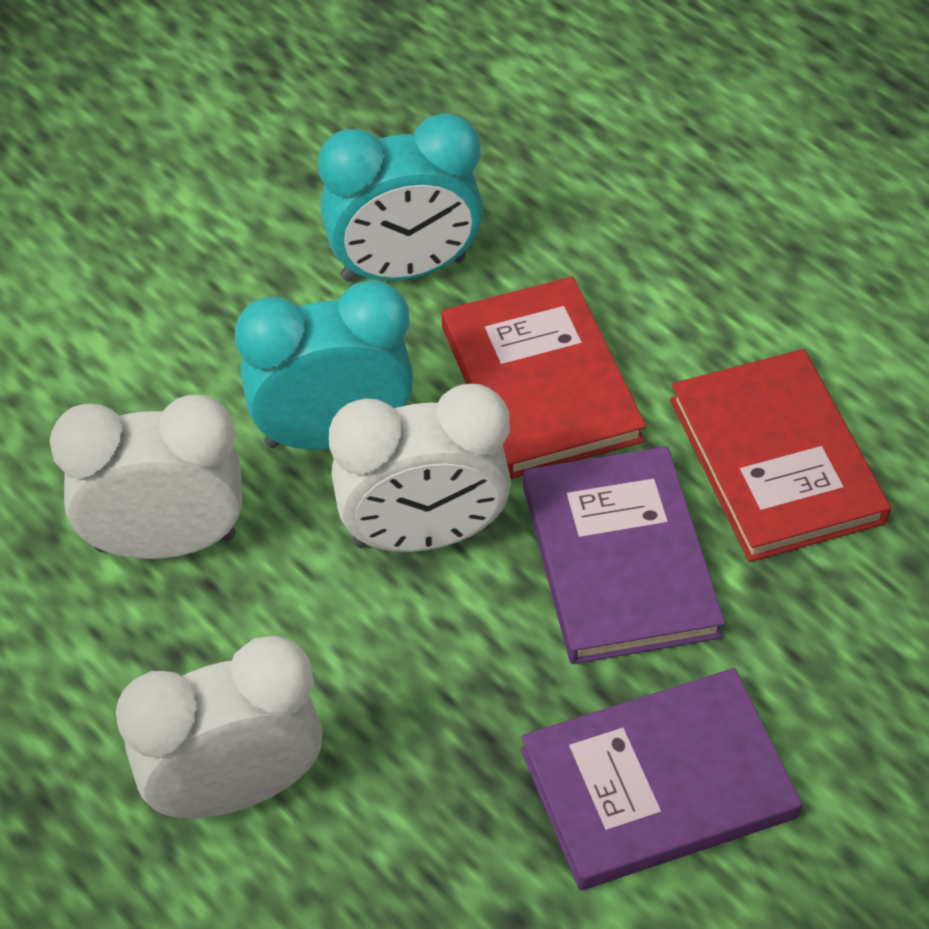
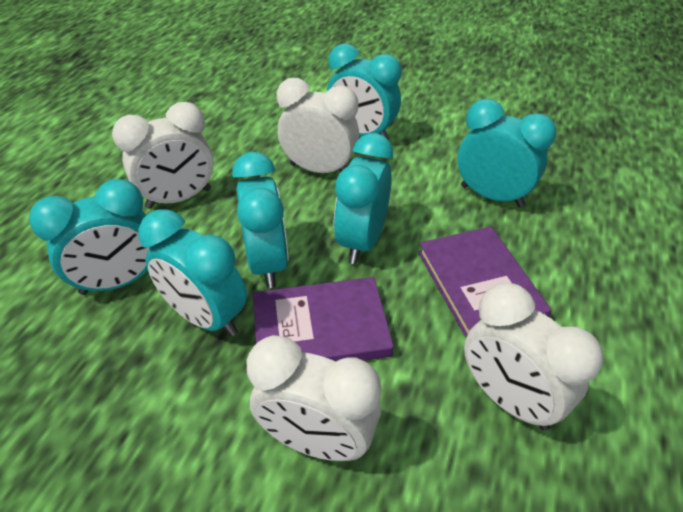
red book: [442,276,646,479] [670,349,891,562] = 2 -> none = 0
turquoise clock: [235,280,414,449] [318,113,483,281] = 2 -> [29,179,152,295] [139,209,247,336] [232,152,289,288] [327,43,401,140] [333,133,393,264] [457,99,556,207] = 6
white clock: [50,395,242,559] [116,636,323,819] [329,384,511,552] = 3 -> [112,102,214,209] [247,335,381,461] [276,78,359,173] [464,283,604,431] = 4

